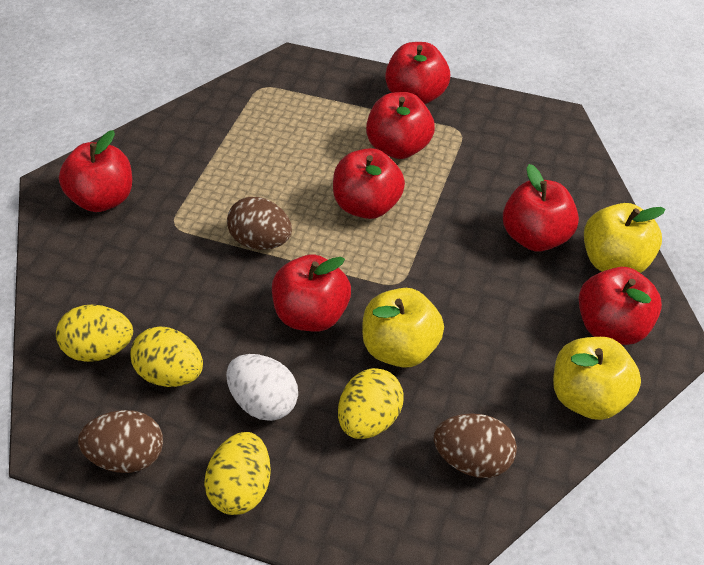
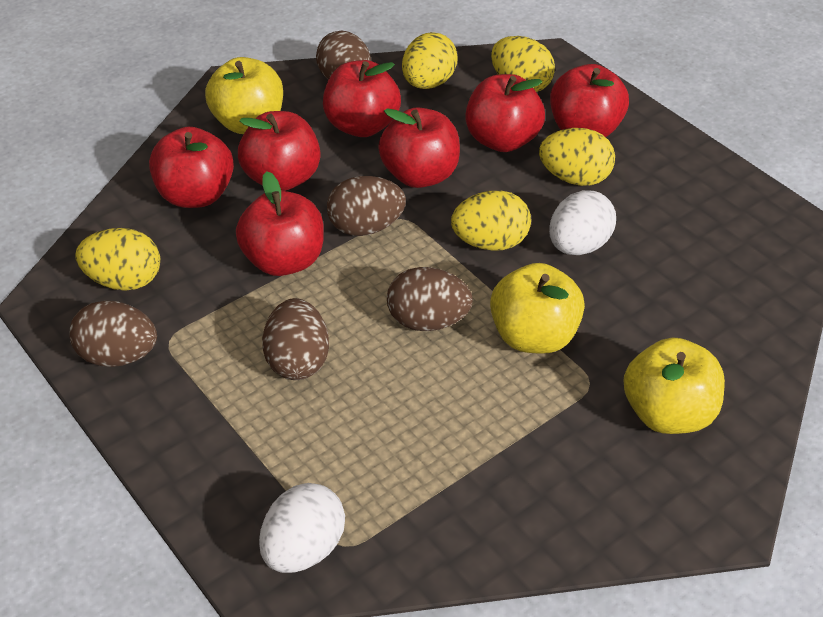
brown egg: [78,410,163,473] [227,197,292,250] [434,413,517,478] = 3 -> [69,301,157,367] [262,298,329,380] [316,31,371,80] [327,176,406,236] [387,267,473,331] = 5
white egg: [226,354,298,421] = 1 -> [259,483,345,573] [549,190,616,255] = 2
yellow egg: [56,304,133,362] [130,326,203,387] [204,432,271,515] [338,368,403,439] = 4 -> [75,228,160,291] [402,32,458,89] [451,191,531,251] [491,36,555,92] [539,128,615,186] = 5

